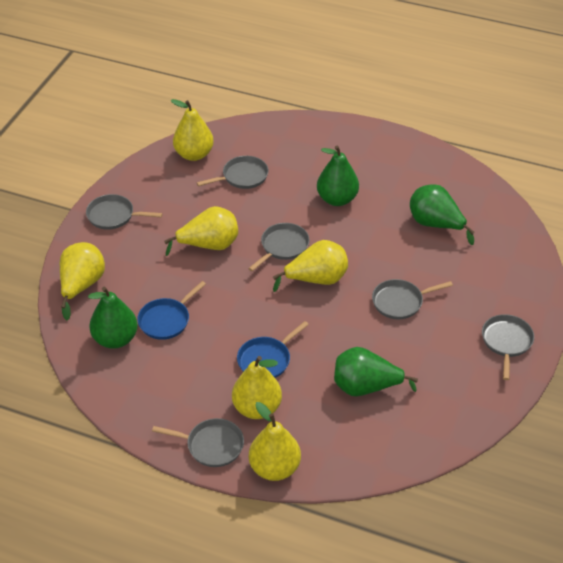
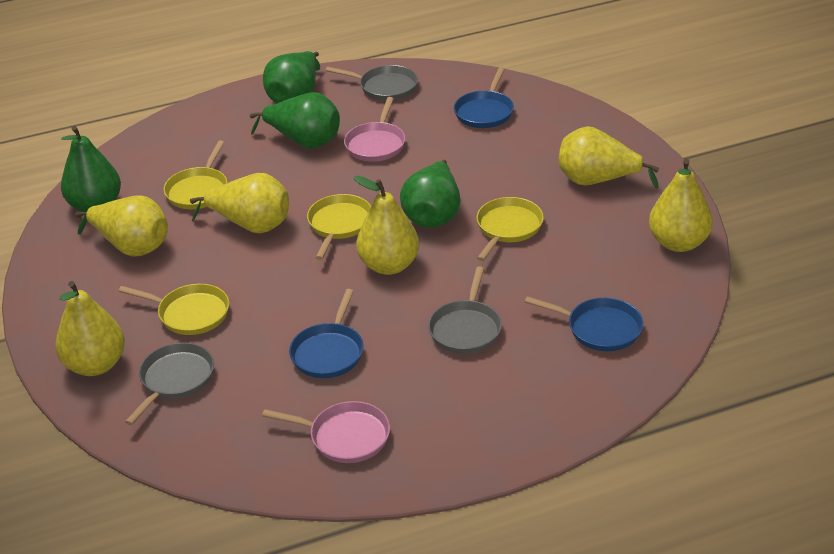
blue pan: [137,281,206,340] [237,321,309,378] = 2 -> [289,289,363,378] [454,67,514,128] [525,296,643,351] = 3
grey pan: [86,194,163,230] [152,418,244,467] [197,156,268,189] [248,223,309,271] [372,279,453,319] [482,314,534,380] = 6 -> [125,342,214,425] [325,65,418,101] [428,266,502,354] = 3
pink pan: none = 0 -> [262,401,390,463] [344,97,406,162] = 2
yellow pan: none = 0 -> [119,284,229,335] [163,140,228,209] [307,194,372,260] [477,197,544,261] = 4

